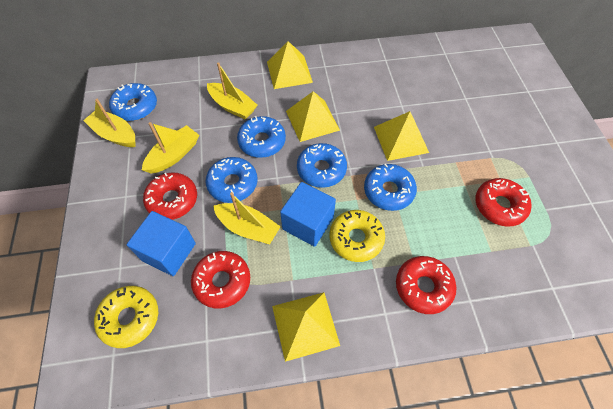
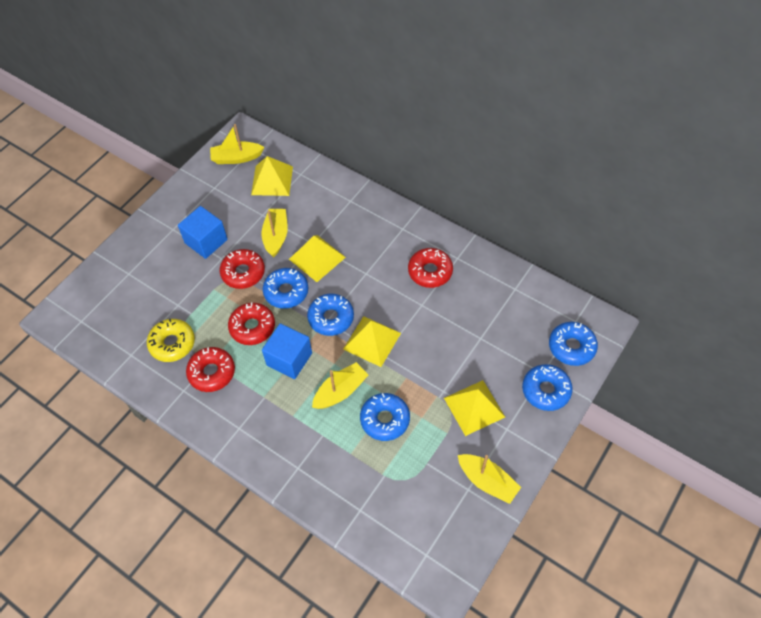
yellow donut: [94,286,158,348] [329,210,385,262] = 2 -> [147,319,195,362] = 1

